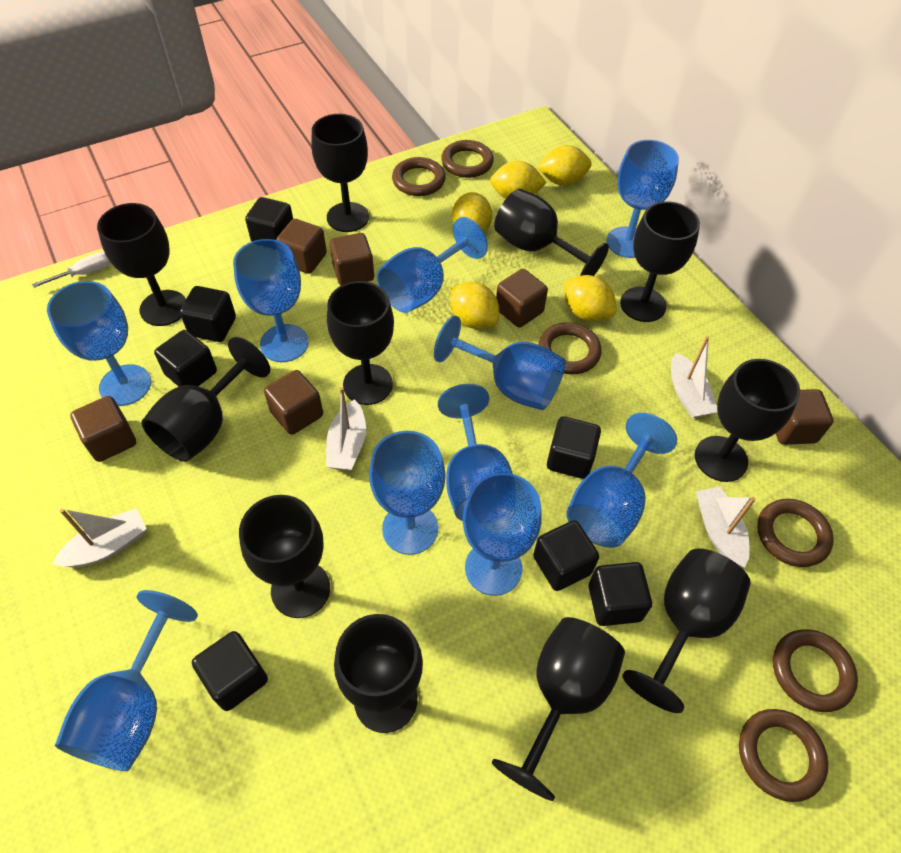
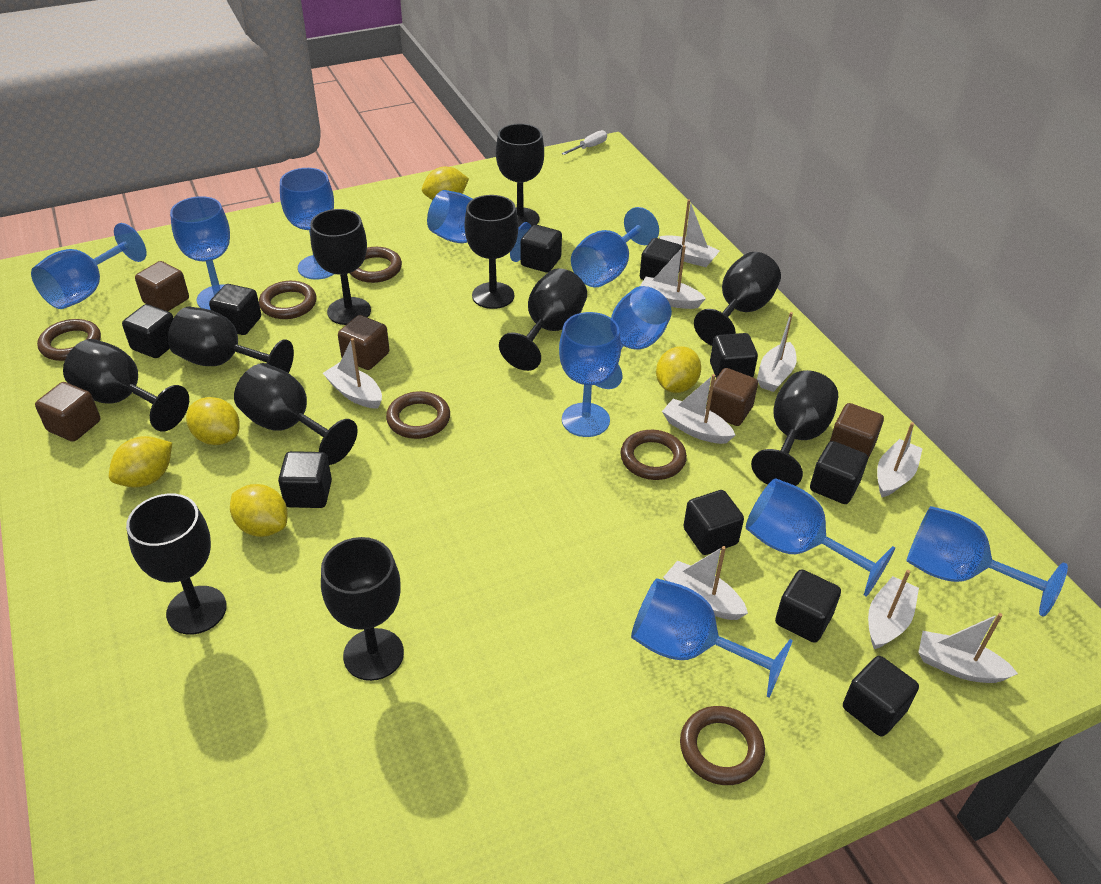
black cube: [154,330,217,387] [180,286,236,342] [192,631,268,711] [245,197,293,242] [533,520,599,591] [547,416,601,479] [589,562,652,626] = 7 -> [122,304,174,358] [209,284,261,335] [278,451,332,508] [520,225,562,272] [640,238,683,280] [683,490,744,555] [710,333,758,378] [775,569,841,643] [810,441,868,504] [843,656,919,736] = 10
brown cube: [70,396,136,462] [264,370,323,435] [276,219,327,274] [330,233,374,286] [496,269,548,328] [776,389,833,445] = 6 -> [35,382,100,442] [135,261,189,311] [338,315,390,370] [706,368,758,426] [830,403,884,459] = 5
white boat: [53,508,147,567] [326,387,366,471] [671,336,717,418] [696,486,756,568] = 4 -> [323,338,382,409] [640,245,706,309] [659,199,720,267] [662,374,735,444] [663,546,748,620] [757,312,797,392] [868,570,919,649] [877,422,923,497] [918,613,1018,683] = 9

